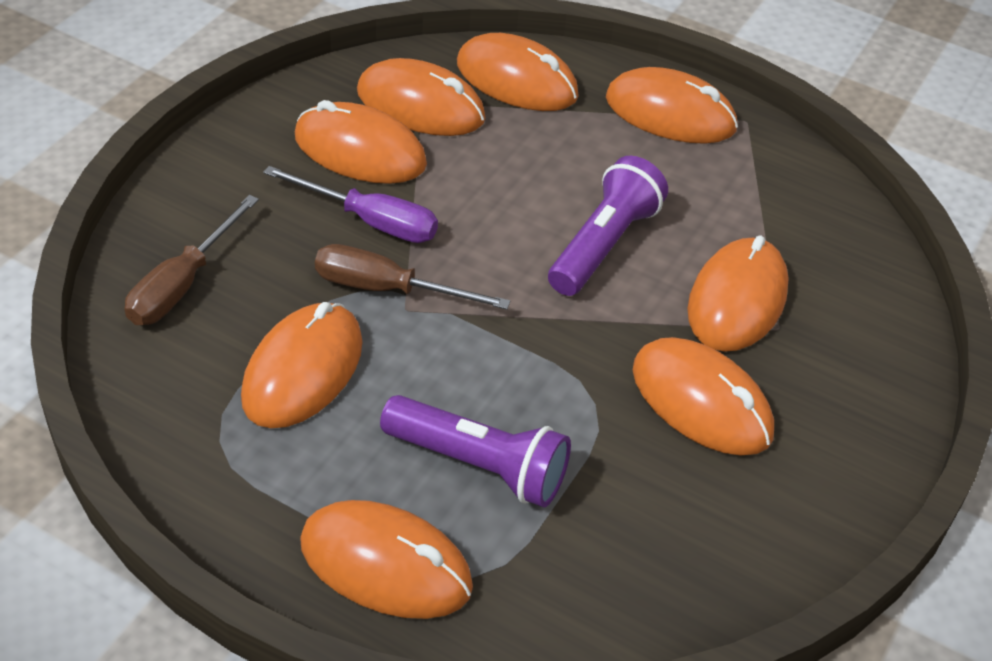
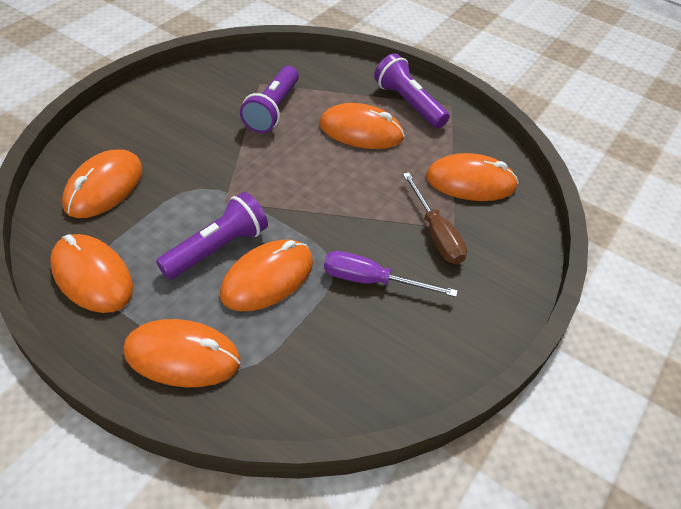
brown screwdriver: [125,195,259,325] [315,244,510,310] = 2 -> [403,172,467,264] = 1
orange mouse: [241,302,363,428] [295,100,427,184] [300,500,473,619] [357,58,486,136] [457,33,579,111] [606,67,738,144] [633,337,774,455] [687,235,789,352] = 8 -> [50,234,133,313] [62,149,142,218] [123,319,240,387] [220,240,313,311] [319,103,405,149] [426,153,518,201] = 6
purple flashlight: [380,395,571,507] [548,156,668,296] = 2 -> [156,192,268,280] [240,66,299,133] [374,54,450,128] = 3

